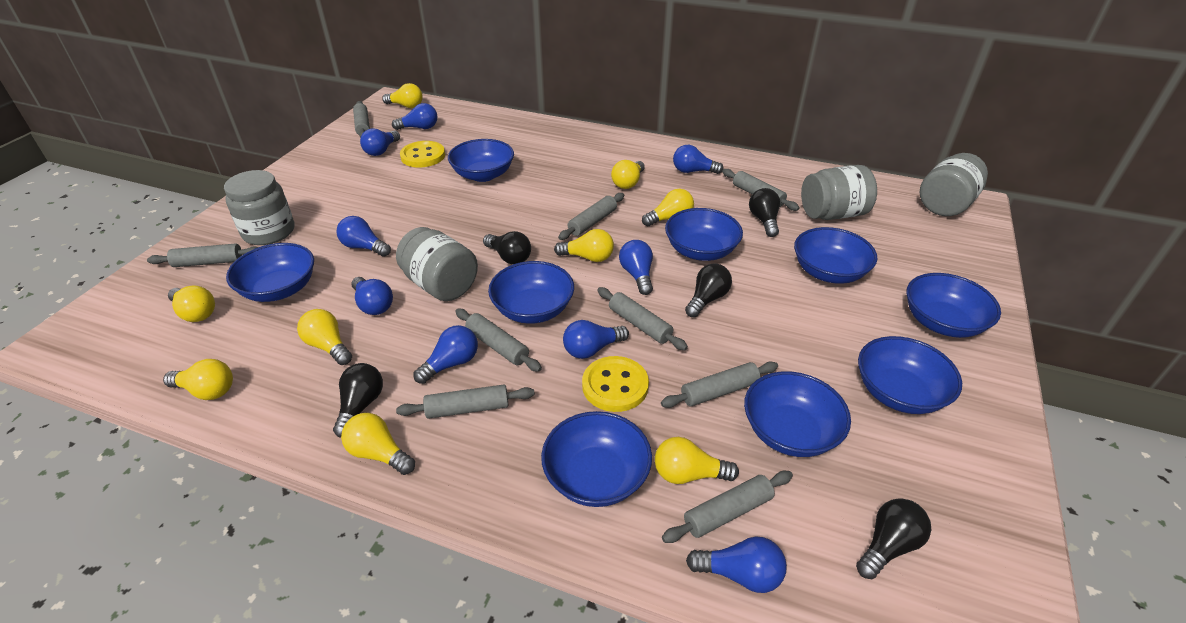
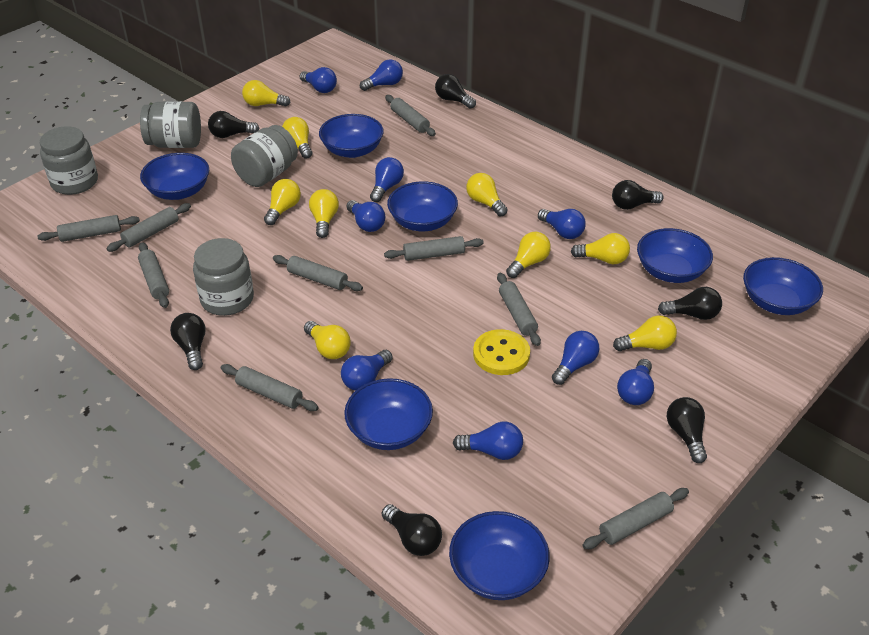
black light bulb: [333,363,383,437] [483,231,531,265] [685,263,732,317] [749,188,780,237] [856,498,931,579] = 5 -> [170,313,205,370] [208,111,260,138] [382,504,442,556] [435,74,476,109] [612,180,664,210] [658,287,722,320] [667,397,707,463] = 7
blue bowl: [226,243,314,302] [448,139,514,182] [488,261,574,324] [541,411,652,507] [665,208,743,261] [744,371,851,457] [794,227,878,284] [858,336,962,414] [906,273,1001,338] = 9 -> [140,153,209,200] [319,114,384,158] [344,378,433,450] [387,181,458,231] [449,511,550,600] [637,228,713,283] [743,257,823,315] = 7
yellow button: [400,141,445,168] [582,356,649,412] = 2 -> [473,329,530,375] = 1

